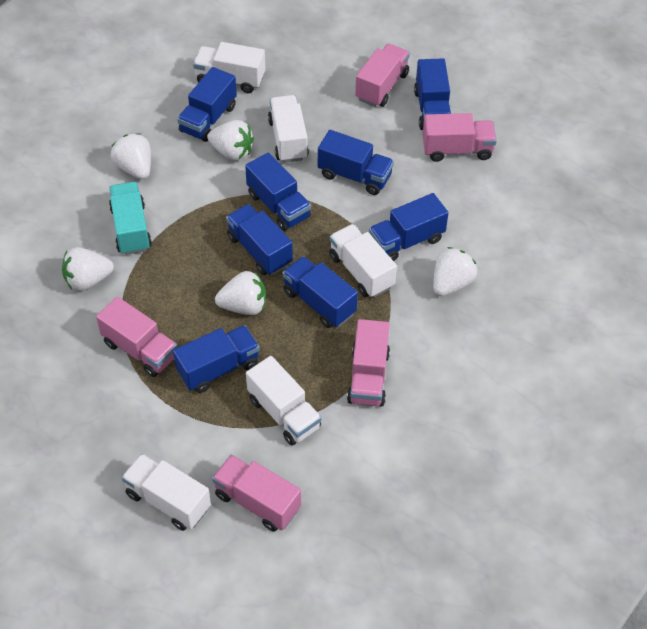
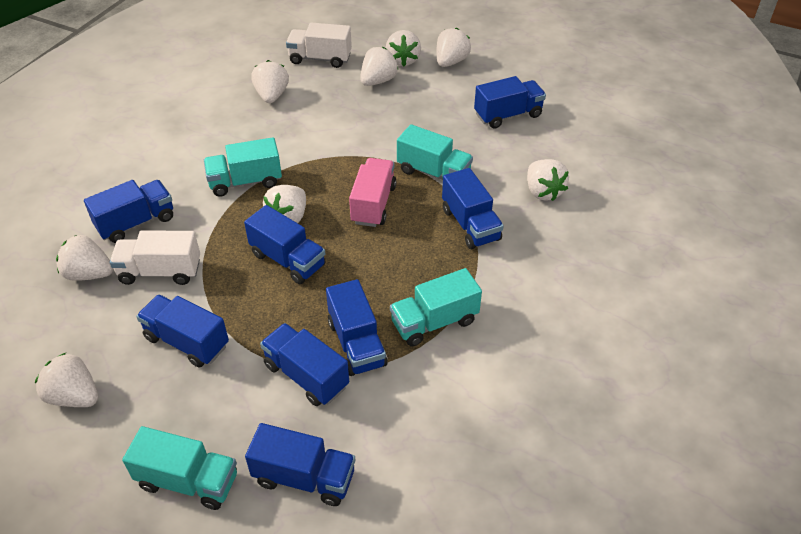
pink truck: [96,297,178,377] [212,455,301,532] [347,319,390,407] [355,44,410,107] [422,113,497,162] = 5 -> [349,158,397,227] = 1
turquoise truck: [109,182,152,255] = 1 -> [122,426,237,510] [204,137,282,197] [390,268,482,346] [397,124,473,180] = 4
white strawberry: [62,247,114,291] [111,133,151,180] [208,120,254,161] [215,271,266,315] [433,247,477,296] = 5 -> [35,353,98,407] [56,235,113,281] [251,60,289,103] [263,185,306,223] [360,47,398,86] [386,30,421,66] [436,28,471,67] [527,159,569,201] = 8
white truck: [122,454,211,531] [193,42,266,93] [246,356,322,445] [268,95,309,163] [329,224,397,298] = 5 -> [110,231,200,285] [286,23,352,68] = 2

